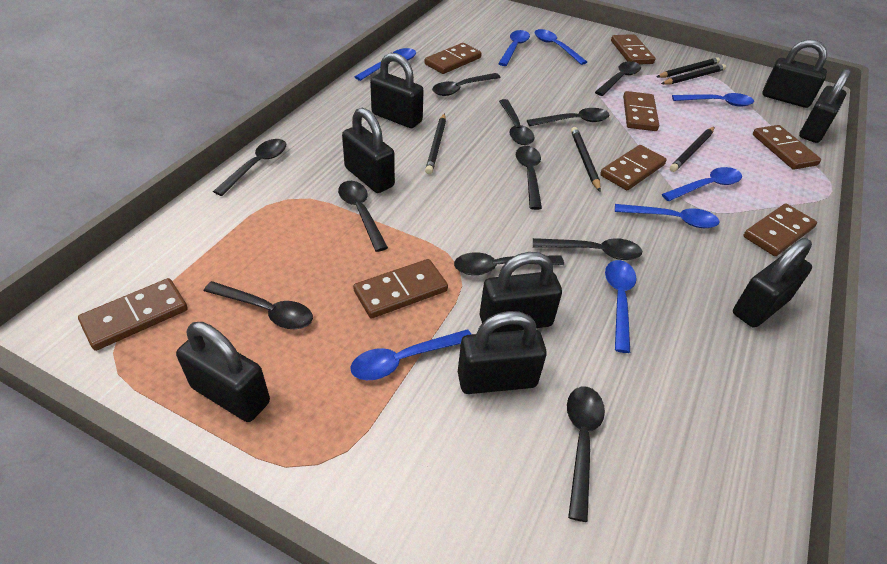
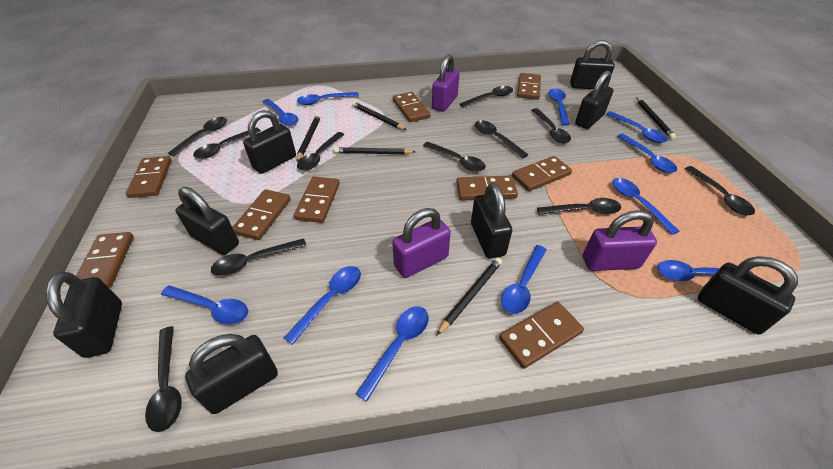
blue spoon: [350,329,471,380] [354,48,416,81] [498,30,530,66] [535,29,587,65] [605,260,636,353] [615,204,720,228] [662,167,742,201] [672,93,754,107] = 8 -> [161,285,248,325] [262,99,299,126] [284,266,361,345] [297,92,359,105] [356,306,429,401] [501,245,547,314] [548,88,570,126] [606,111,667,143] [613,178,679,235] [617,134,677,173] [657,260,753,281] = 11
brown domino: [78,278,188,351] [353,259,448,319] [424,43,482,74] [600,145,667,190] [611,34,655,65] [623,91,659,131] [743,204,817,256] [753,125,821,170] = 8 -> [76,232,134,288] [126,156,172,198] [232,189,291,240] [294,177,340,223] [393,92,431,122] [456,176,518,201] [499,301,584,369] [512,156,572,191] [517,73,541,100] = 9
purple padlock: none = 0 -> [392,208,451,278] [432,54,460,112] [583,210,657,271] = 3

